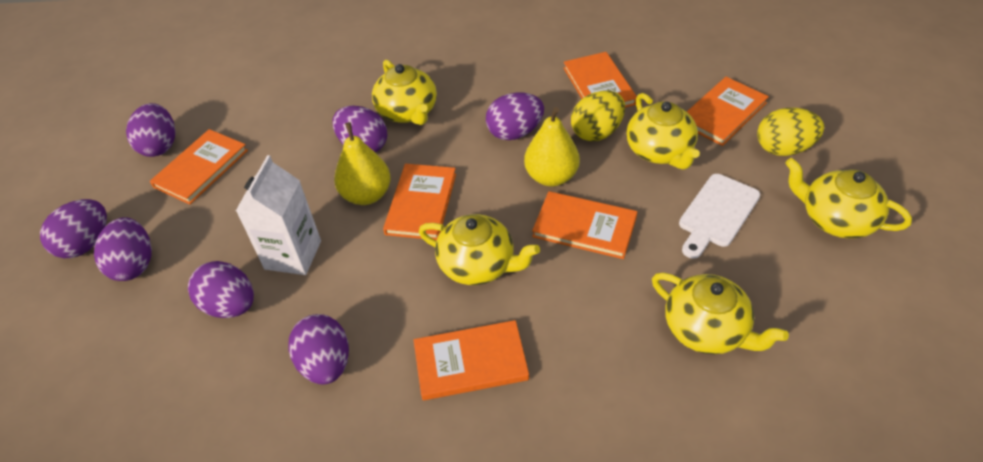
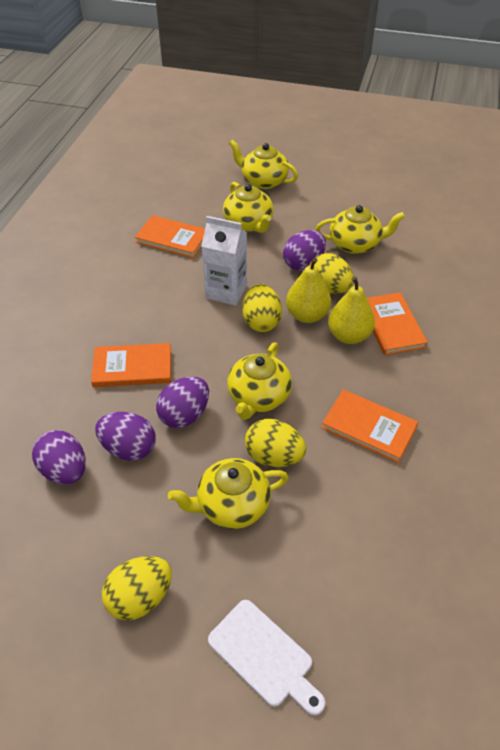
orange book: [150,129,248,205] [383,164,456,240] [414,320,529,400] [532,191,637,259] [563,52,637,107] [687,77,769,146] = 6 -> [91,343,171,387] [135,215,205,258] [322,390,418,463] [367,292,428,355] = 4
purple egg: [40,199,107,258] [94,217,152,281] [126,103,176,157] [188,261,254,318] [288,314,349,385] [332,106,387,152] [486,92,544,140] = 7 -> [32,430,86,484] [95,412,156,461] [156,377,209,428] [283,230,326,271] = 4
yellow egg: [571,91,625,141] [757,108,824,156] = 2 -> [102,556,172,620] [242,284,282,332] [245,419,306,467] [310,253,354,294] = 4

